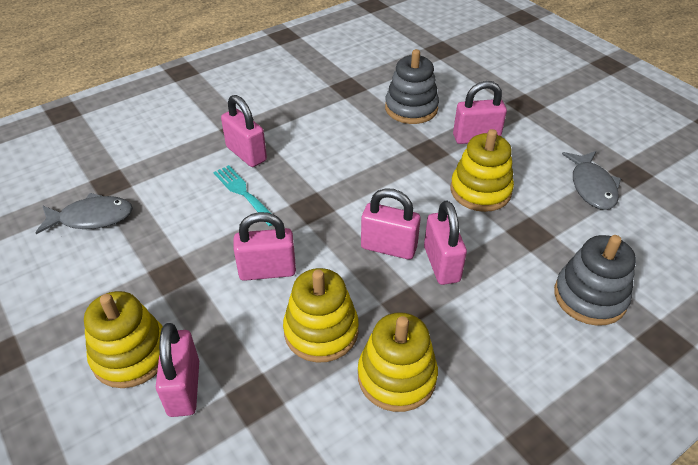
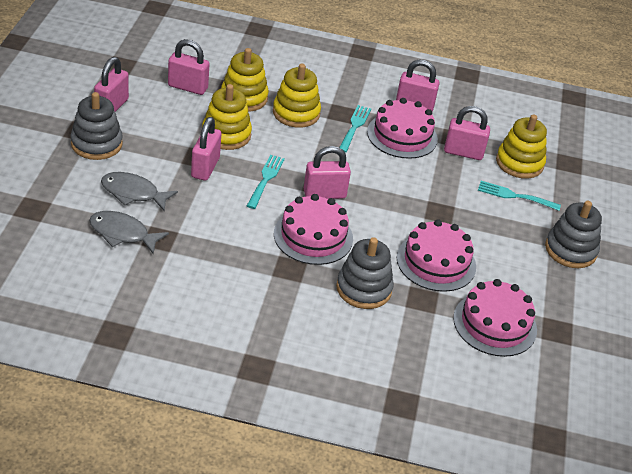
grey stacking toy: [385,49,439,124] [554,235,636,326] = 2 -> [70,92,123,160] [336,237,394,309] [545,201,602,268] = 3
pink cake: none = 0 -> [274,194,353,265] [367,98,438,159] [397,219,476,292] [453,279,537,357] = 4
turquoise fork: [213,165,272,226] = 1 -> [247,155,285,209] [339,105,371,152] [478,181,561,211] = 3

